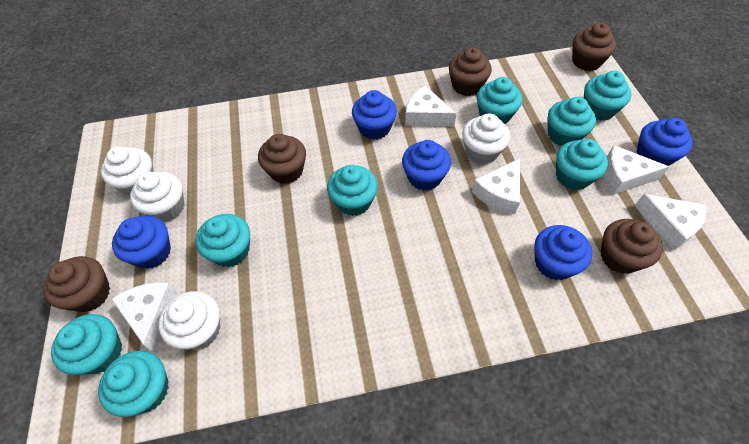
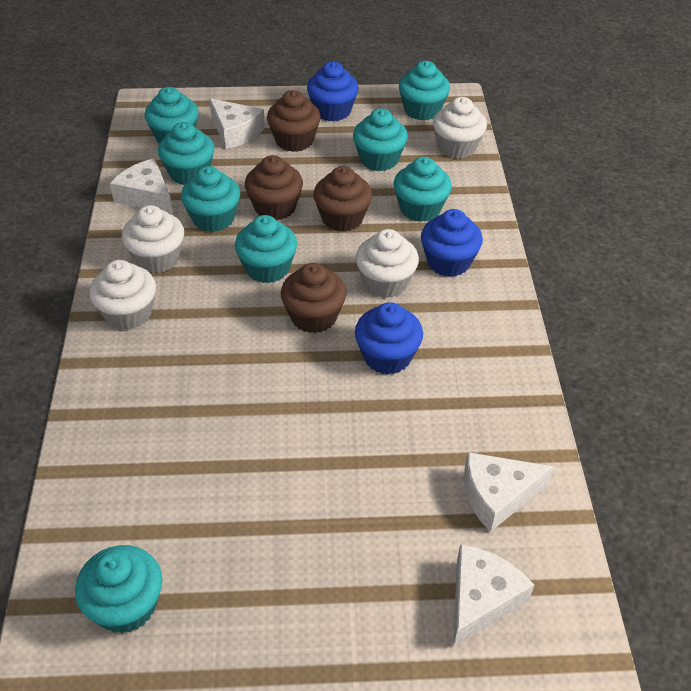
blue cupcake: [112,215,171,269] [352,90,397,140] [402,140,451,191] [534,225,593,280] [637,118,693,166] = 5 -> [307,61,359,121] [355,302,423,374] [421,209,483,277] = 3
brown cupcake: [43,256,110,312] [258,134,306,184] [449,47,492,96] [572,23,616,71] [601,219,663,274] = 5 -> [245,155,303,220] [267,90,321,152] [281,263,346,333] [313,166,372,232] = 4
white cheese: [111,282,177,352] [405,86,457,127] [472,158,520,214] [604,145,669,195] [635,194,706,250] = 5 -> [110,158,173,214] [209,98,265,149] [453,545,534,647] [464,452,554,532] = 4

